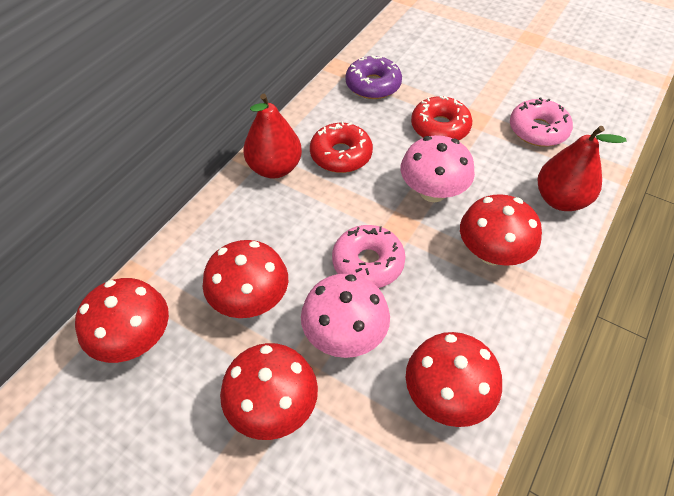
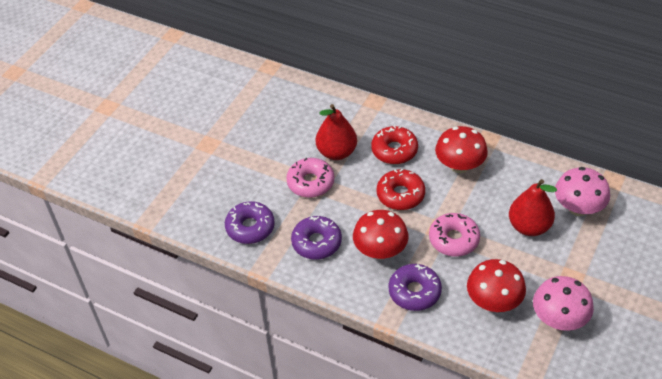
purple donut: [346,55,402,99] = 1 -> [225,201,275,244] [291,216,342,259] [389,264,442,311] = 3
red mushroom: [75,278,169,363] [203,240,288,318] [220,343,318,440] [406,332,502,427] [460,194,542,266] = 5 -> [353,210,409,259] [435,126,488,173] [467,259,526,312] = 3

